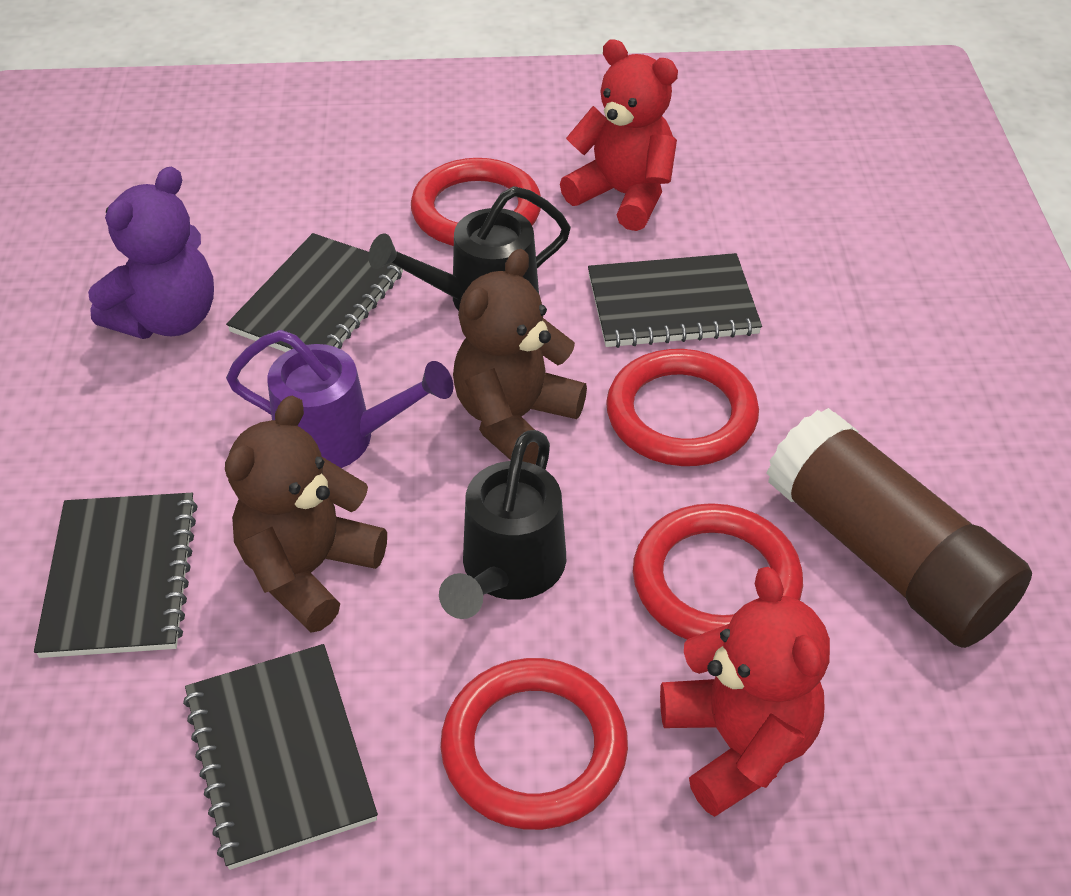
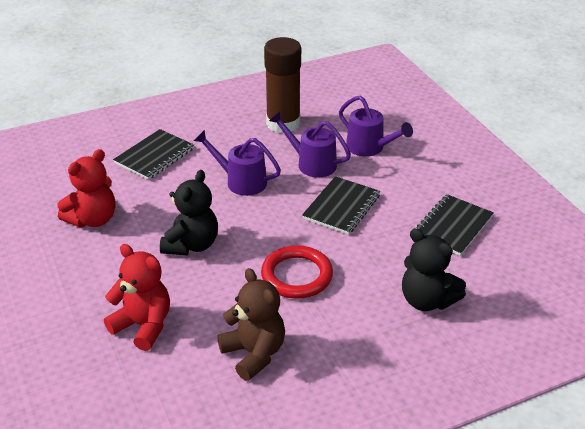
black notebook: [34,493,198,658] [183,644,378,870] [226,233,403,352] [588,253,762,348] = 4 -> [113,129,194,180] [302,176,380,235] [416,194,494,256] = 3
black teddy bear: none = 0 -> [160,170,218,255] [402,228,466,311] = 2
black watering can: [368,186,571,311] [439,430,566,619] = 2 -> none = 0
brown teddy bear: [225,395,387,633] [453,249,587,465] = 2 -> [217,268,285,381] = 1
purple teddy bear: [88,166,214,339] = 1 -> none = 0
purple watering can: [226,330,453,468] = 1 -> [194,130,281,196] [269,111,351,177] [339,96,413,156] = 3
red ring: [411,158,541,246] [441,658,628,830] [606,349,759,466] [633,503,803,640] = 4 -> [261,245,333,299] = 1

